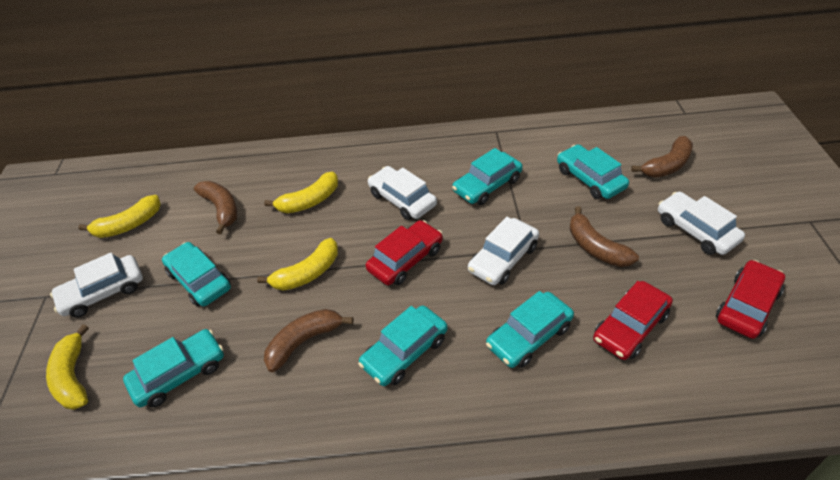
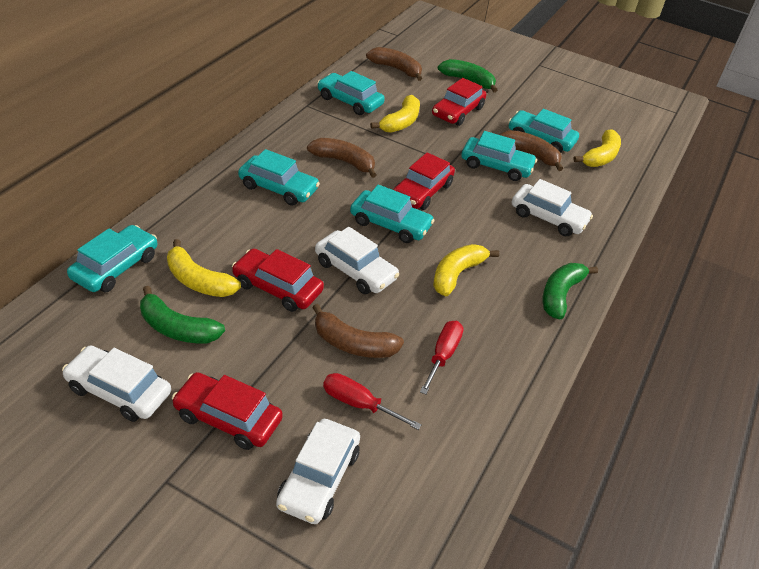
green banana: none = 0 -> [140,286,225,343] [438,59,497,93] [543,263,598,319] = 3
red car: [366,220,443,286] [593,281,673,360] [716,260,785,339] = 3 -> [172,372,283,450] [232,248,324,312] [394,152,455,210] [432,78,486,126] = 4
red screwdriver: none = 0 -> [323,373,422,430] [420,321,464,395] = 2

